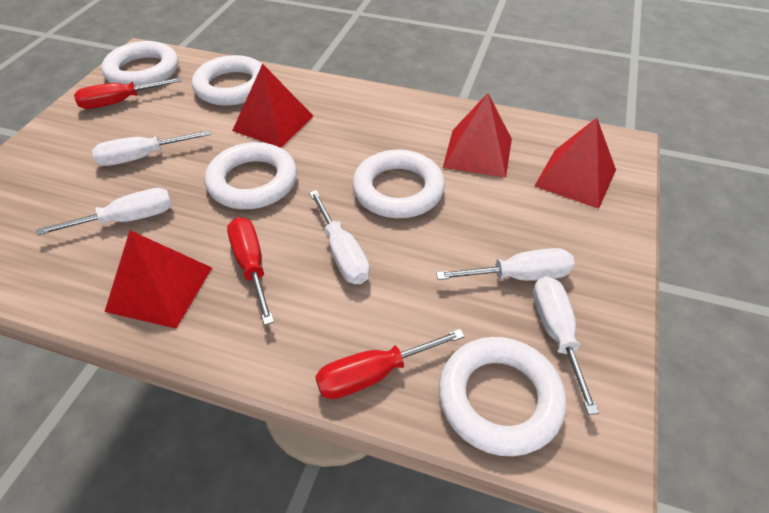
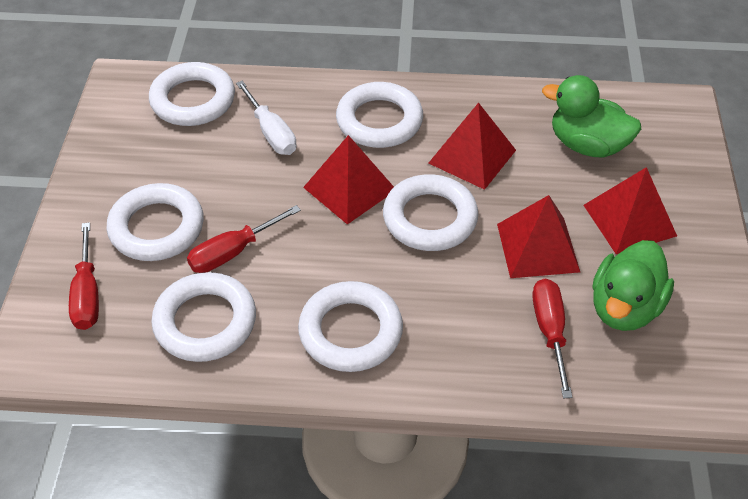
green duck: none = 0 -> [542,75,641,158] [592,240,674,331] = 2
white ring: [102,41,178,86] [192,55,262,106] [205,142,297,209] [353,150,445,218] [439,337,566,456] = 5 -> [106,183,204,261] [149,62,235,126] [151,272,256,362] [298,281,403,372] [336,82,423,148] [383,174,478,251] = 6
white screwdriver: [37,188,172,236] [92,130,211,166] [309,190,370,284] [436,248,575,281] [533,276,599,415] = 5 -> [236,81,297,155] = 1

